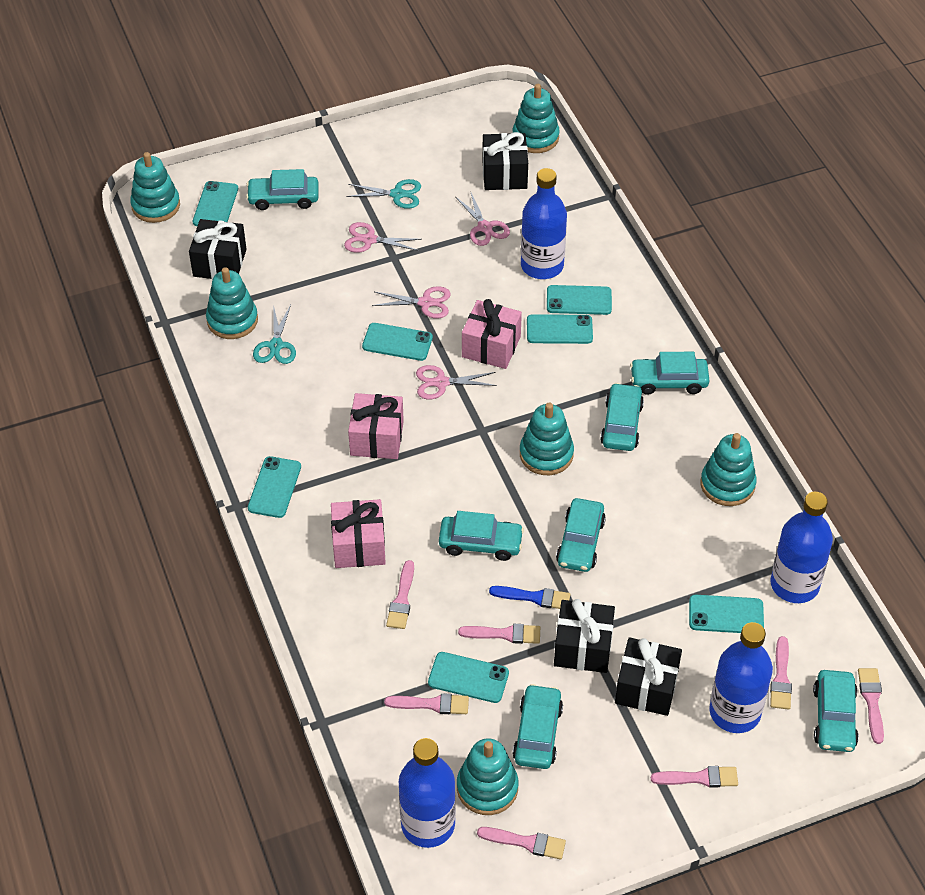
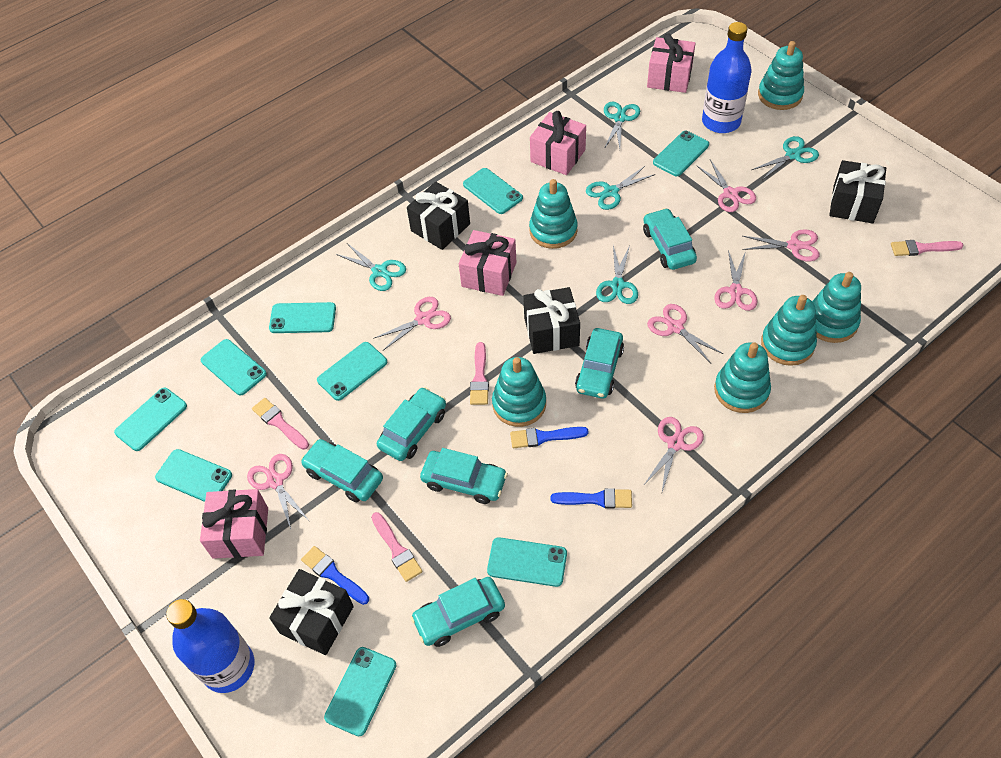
blue bottle: [399,738,456,848] [521,168,567,279] [709,622,773,733] [771,492,833,603] = 4 -> [166,599,254,693] [702,22,751,133] = 2
blue brush: [489,586,570,609] = 1 -> [301,546,369,605] [510,427,588,448] [551,488,632,509] = 3
pink brush: [384,693,469,714] [386,560,414,629] [458,624,540,644] [477,827,566,859] [651,766,738,788] [770,636,792,709] [858,668,884,744] = 7 -> [252,398,309,450] [371,512,423,582] [470,342,489,405] [891,240,964,256] = 4
pink gift: [331,499,386,568] [348,393,404,459] [462,299,522,369] = 3 -> [200,489,268,559] [459,230,517,296] [530,111,586,175] [647,34,696,93] = 4
pink scissors: [344,222,421,253] [372,286,451,319] [416,365,497,400] [455,191,510,246] = 4 -> [247,454,308,529] [373,297,451,350] [643,417,704,492] [647,304,723,363] [696,159,756,212] [714,250,757,311] [743,229,820,262] = 7
turquoise car: [246,169,319,210] [439,511,524,561] [513,684,563,769] [556,498,606,572] [600,383,644,451] [630,352,709,395] [813,670,859,752] = 7 -> [301,439,383,502] [377,387,446,461] [411,577,505,647] [420,448,508,504] [575,328,624,398] [643,208,697,270] = 6
turquoise phone: [193,181,238,226] [248,456,301,518] [362,323,433,361] [428,652,509,703] [527,314,593,344] [547,285,612,315] [689,595,764,633] = 7 -> [114,388,187,451] [155,449,232,502] [201,339,267,396] [269,302,336,333] [317,342,387,401] [324,647,397,736] [463,168,523,214] [487,537,567,587] [653,131,709,176] = 9
turquoise scissors: [253,304,296,364] [346,179,421,209] = 2 -> [336,243,406,291] [586,166,655,210] [596,246,638,304] [604,102,640,149] [752,136,819,180] = 5

